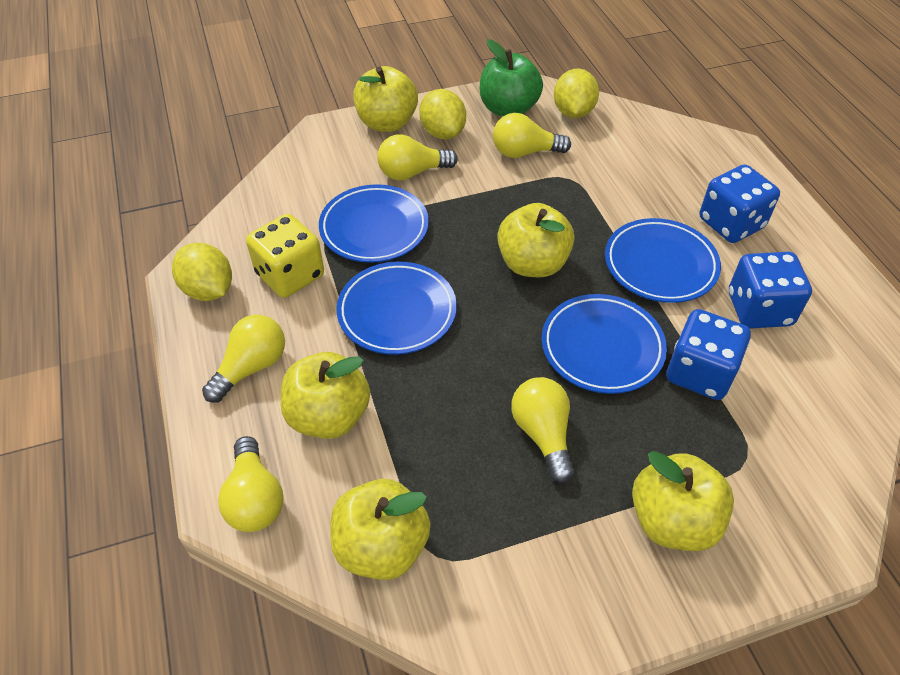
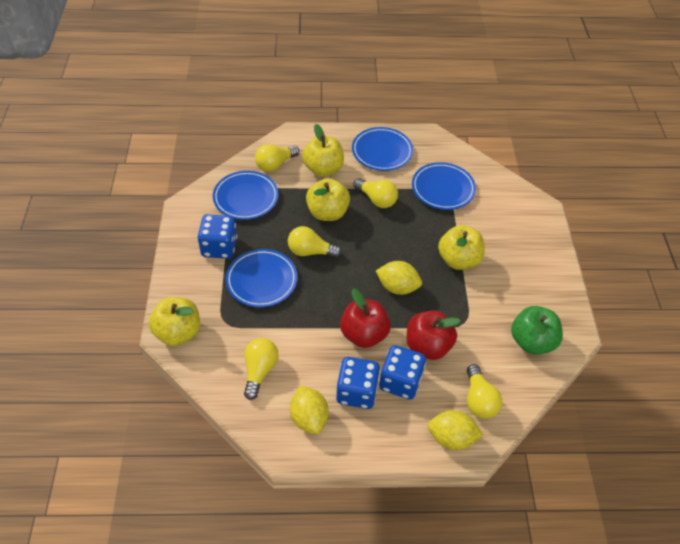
red apple: none = 0 -> [340,289,391,348] [407,310,461,360] = 2
yellow apple: [280,352,370,439] [330,479,431,580] [353,66,418,132] [497,203,574,277] [632,451,734,551] = 5 -> [149,297,200,346] [302,124,344,177] [306,178,350,221] [438,225,485,270] = 4
yellow dice: [246,214,324,298] = 1 -> none = 0

